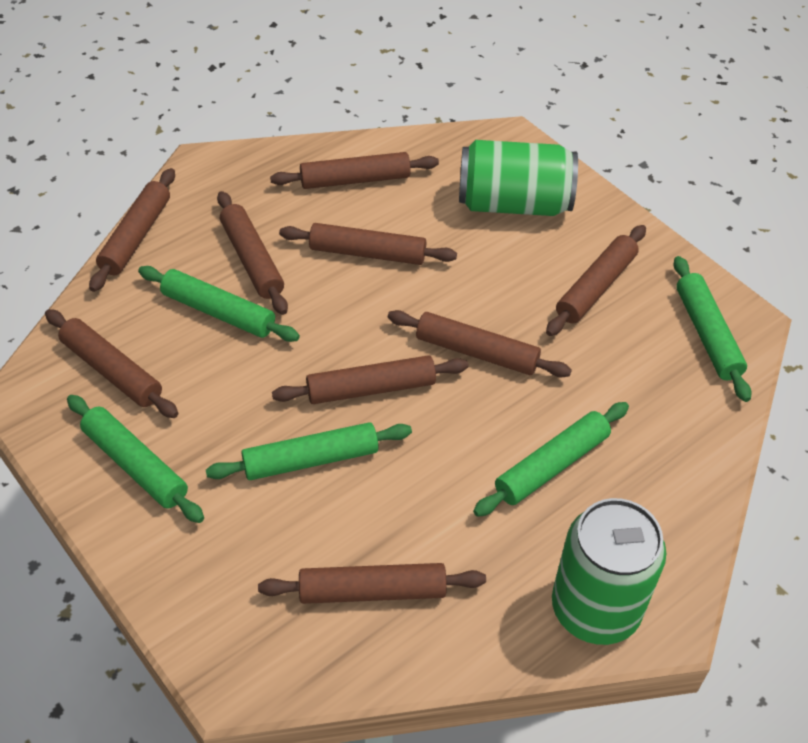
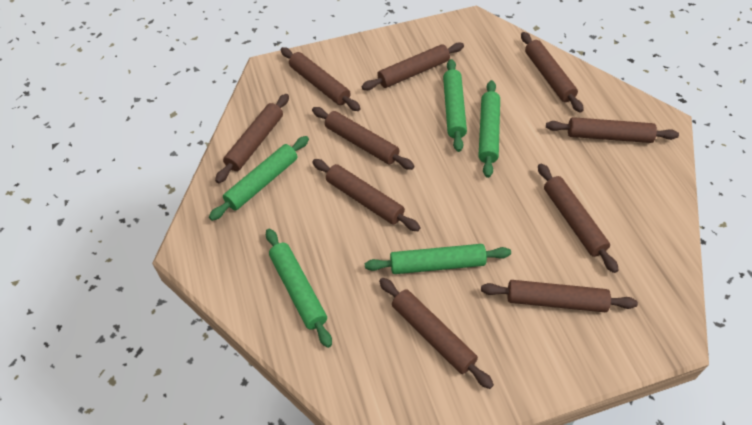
brown rolling pin: [45,309,179,418] [89,168,175,292] [217,191,288,315] [258,563,486,604] [270,152,439,189] [272,355,468,404] [279,223,457,265] [388,310,572,377] [546,225,646,336] = 9 -> [215,94,289,183] [281,47,361,111] [312,107,415,170] [313,159,420,231] [362,42,464,90] [379,278,494,389] [481,280,638,312] [521,32,584,112] [538,164,619,273] [546,117,679,143] = 10
green can: [459,140,578,216] [552,498,666,645] = 2 -> none = 0

